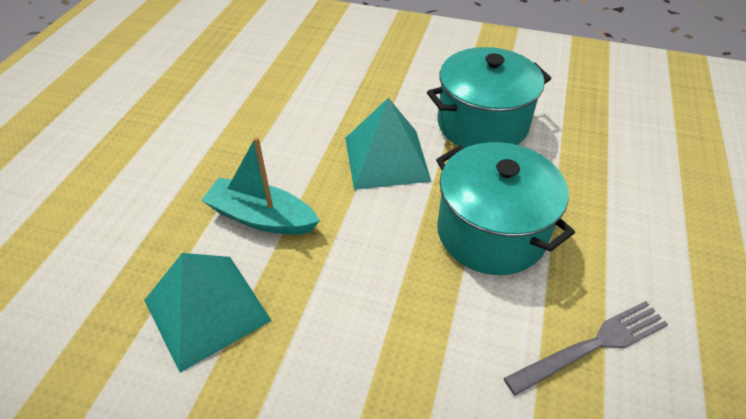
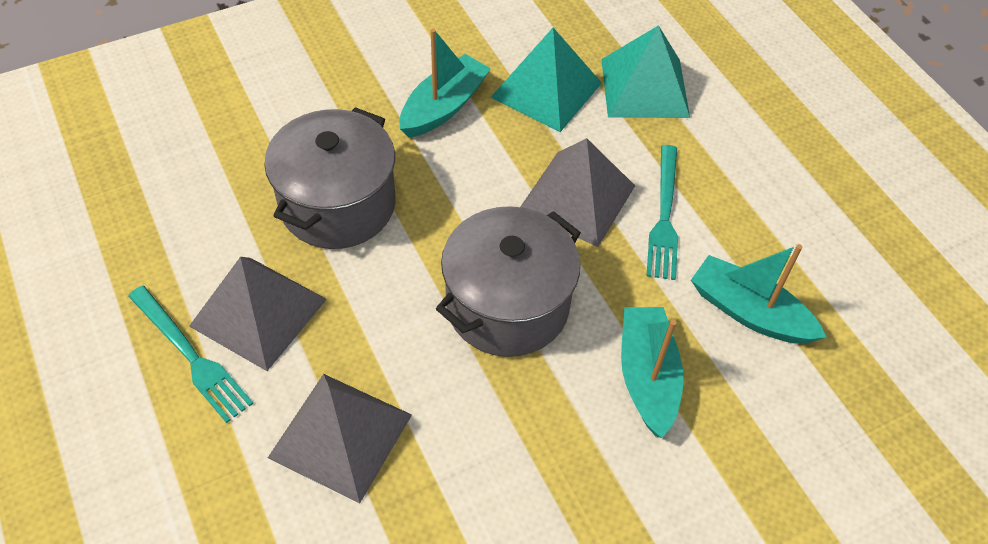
grey fork: [504,301,668,396] = 1 -> none = 0
grey pot: none = 0 -> [264,107,395,249] [436,206,581,357] = 2
grey pyramid: none = 0 -> [189,257,327,371] [268,374,412,503] [520,138,635,247] = 3
turquoise boat: [201,137,320,235] = 1 -> [399,29,491,138] [621,307,684,438] [691,244,827,344] = 3
turquoise fork: none = 0 -> [128,286,254,423] [646,145,678,280] = 2
turquoise pot: [427,47,551,148] [436,142,575,275] = 2 -> none = 0

